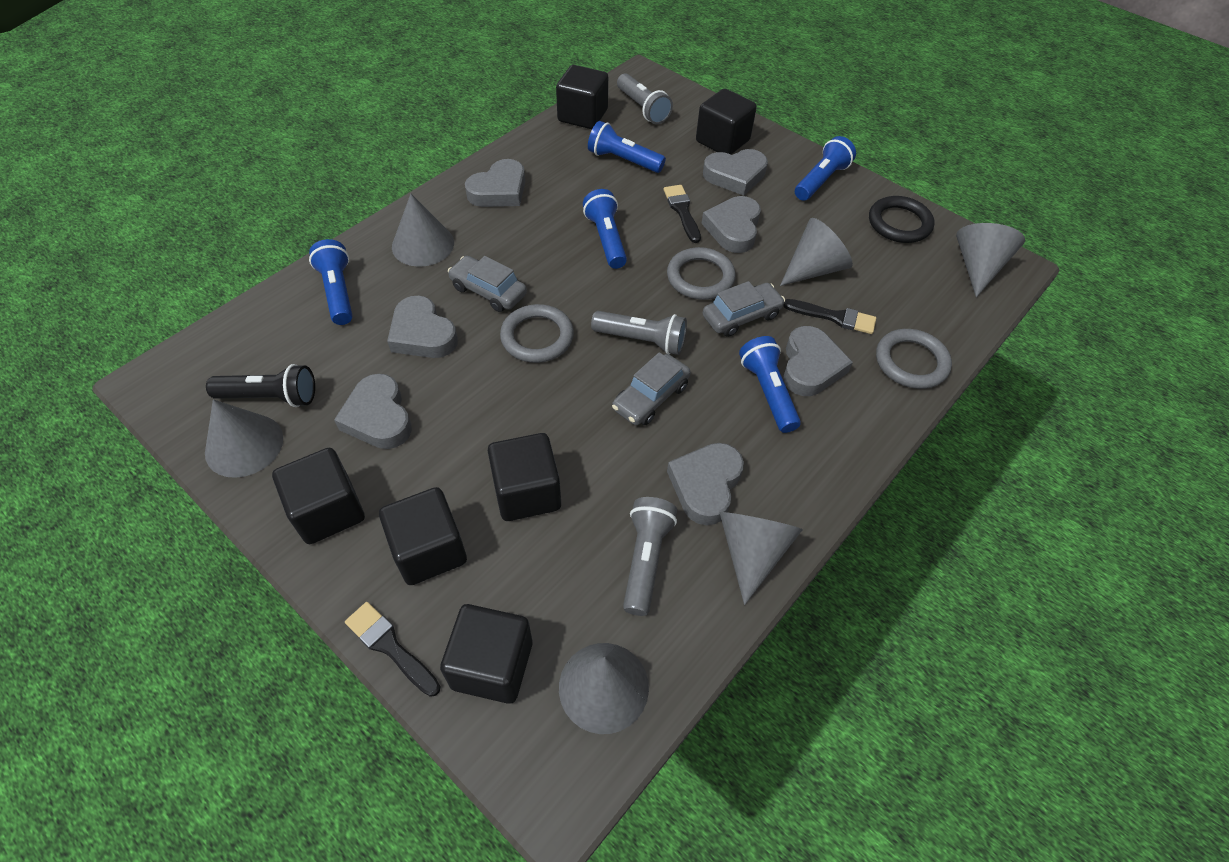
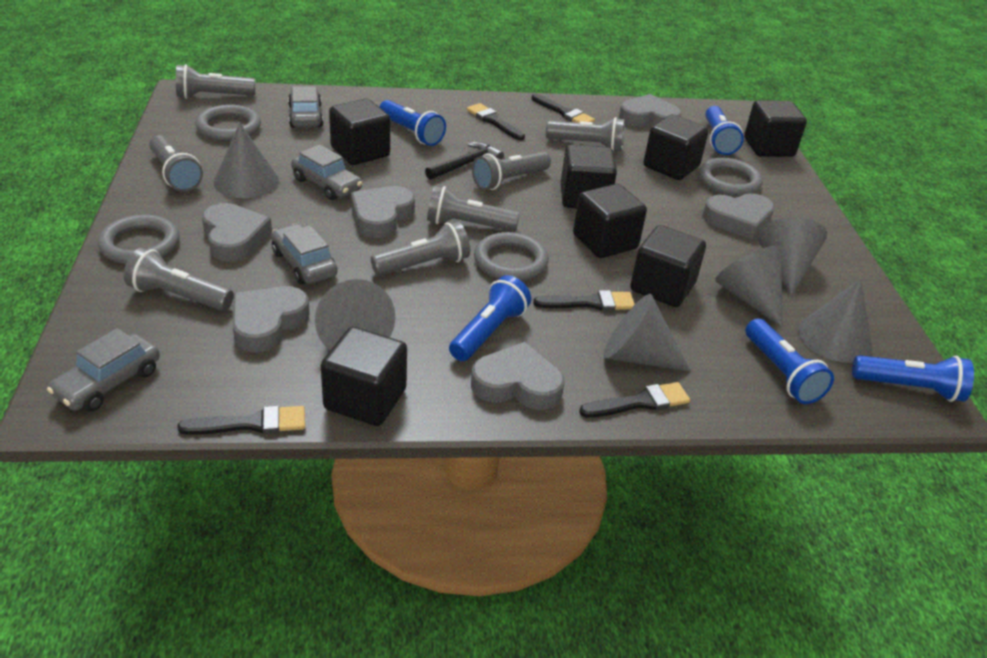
black brush: [345,602,441,697] [663,185,701,243] [783,299,876,334] = 3 -> [177,406,305,435] [467,103,525,140] [532,94,595,123] [533,290,635,311] [579,382,690,418] = 5
black cube: [272,448,365,544] [379,487,467,585] [440,604,532,704] [488,433,561,521] [556,65,608,129] [696,89,757,154] = 6 -> [321,327,407,426] [329,98,390,165] [561,144,617,208] [573,184,647,258] [630,225,706,307] [644,114,709,180] [744,100,807,157] = 7
black flashlight: [206,364,315,407] = 1 -> none = 0
black hammer: none = 0 -> [425,142,504,180] = 1
black ring: [869,196,934,243] = 1 -> none = 0
grey car: [448,256,527,312] [612,352,691,425] [703,281,785,337] = 3 -> [47,328,160,412] [271,224,338,285] [288,86,323,128] [291,144,363,200] = 4
grey flashlight: [591,311,687,355] [617,73,673,124] [623,497,677,616] = 3 -> [124,247,234,311] [149,135,203,192] [176,64,255,98] [371,221,470,276] [427,185,520,231] [472,151,551,190] [546,117,625,151] = 7
grey heart: [334,374,412,449] [387,296,458,358] [465,159,525,207] [667,443,744,525] [701,196,761,253] [703,149,768,196] [783,326,853,396] = 7 -> [202,203,272,262] [232,286,310,352] [351,186,415,238] [471,342,565,410] [619,94,682,127] [703,193,775,240] = 6
grey ring: [500,304,574,363] [667,247,736,300] [876,329,952,389] = 3 -> [98,214,179,264] [195,104,261,141] [474,232,548,281] [699,158,762,196] = 4

